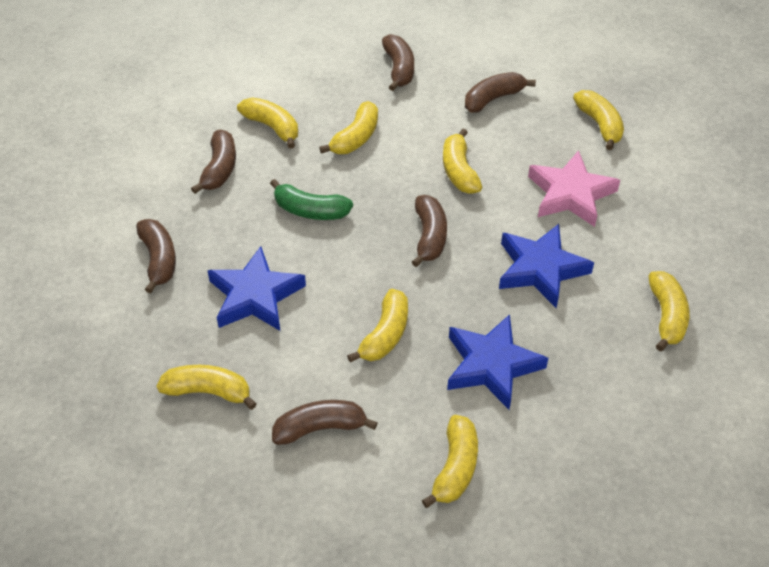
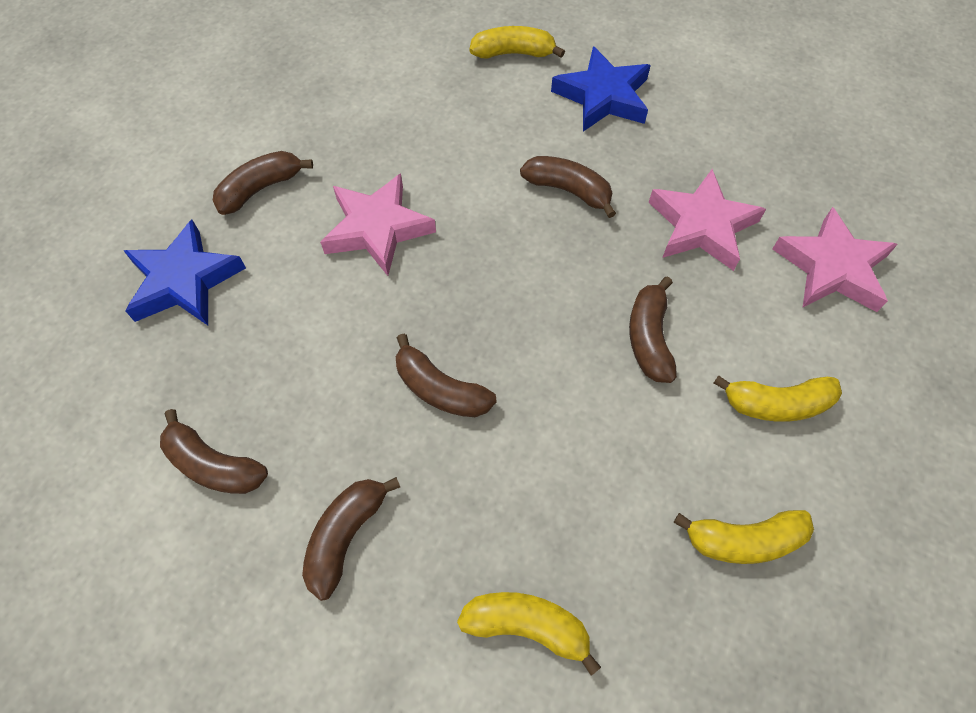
blue star: [207,246,306,331] [447,314,548,410] [499,224,594,308] = 3 -> [123,220,246,325] [551,46,651,132] = 2
green banana: [270,179,353,220] = 1 -> none = 0
pink star: [528,150,620,227] = 1 -> [320,173,436,276] [648,169,766,271] [772,207,898,312] = 3
yellow banana: [156,365,257,410] [237,97,298,148] [319,101,378,154] [347,289,408,363] [422,415,478,508] [443,128,482,194] [573,90,624,150] [648,271,689,352] = 8 -> [457,592,601,676] [469,26,565,59] [674,510,814,564] [713,375,842,422] = 4

